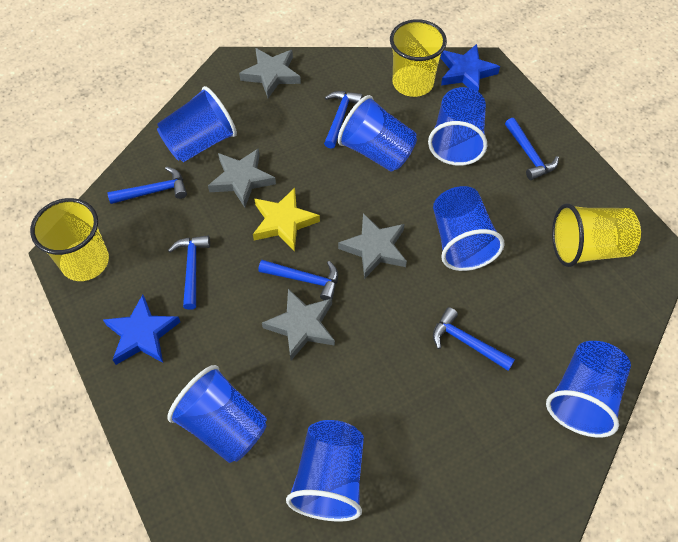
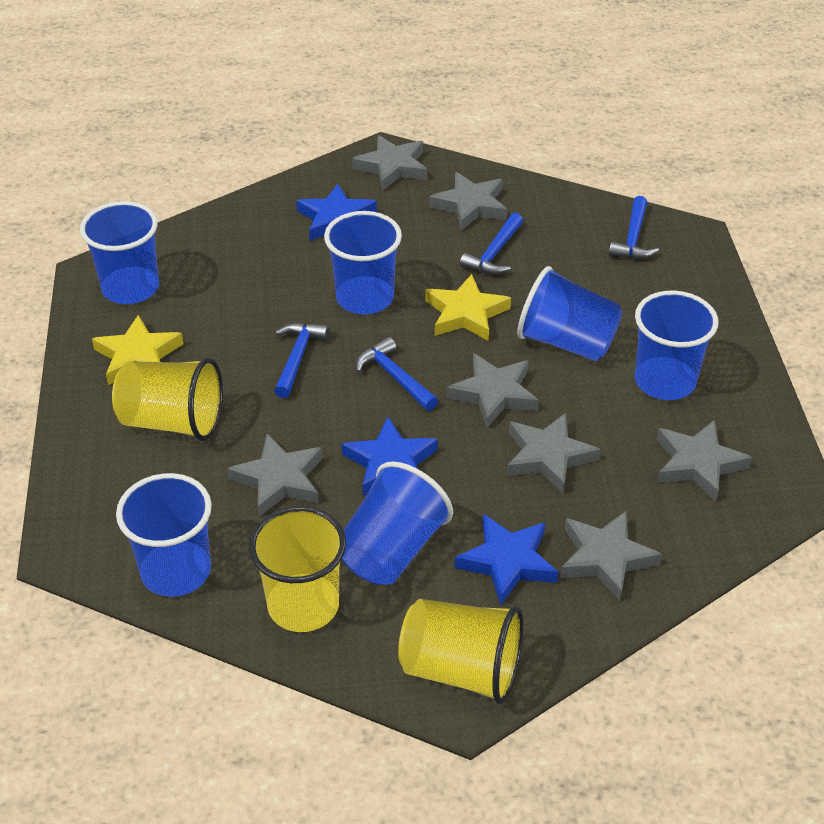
blue cup: [157,86,237,162] [167,365,267,463] [286,420,364,521] [338,95,417,172] [428,87,487,166] [433,186,505,271] [546,341,631,438] = 7 -> [80,201,159,304] [116,473,212,597] [324,211,402,314] [341,462,453,585] [517,266,622,361] [635,290,718,400] = 6
blue hammer: [108,167,187,204] [168,235,210,310] [258,260,338,300] [324,91,363,149] [433,307,515,371] [505,118,559,180] = 6 -> [274,322,329,398] [356,337,438,411] [460,213,523,274] [609,196,659,259] = 4
blue star: [103,295,180,365] [441,44,500,91] = 2 -> [297,184,377,241] [342,417,438,496] [455,514,559,605] = 3
grey star: [208,148,276,207] [239,48,301,98] [262,288,335,360] [338,213,407,279] = 4 -> [227,434,323,517] [352,135,427,190] [429,172,507,231] [447,353,539,428] [506,413,601,493] [560,511,662,601] [657,420,752,501] = 7
yellow star: [253,188,320,251] = 1 -> [92,315,183,385] [425,274,511,341] = 2

